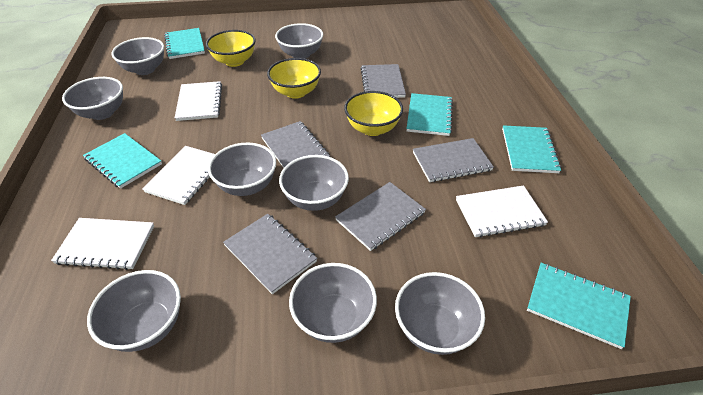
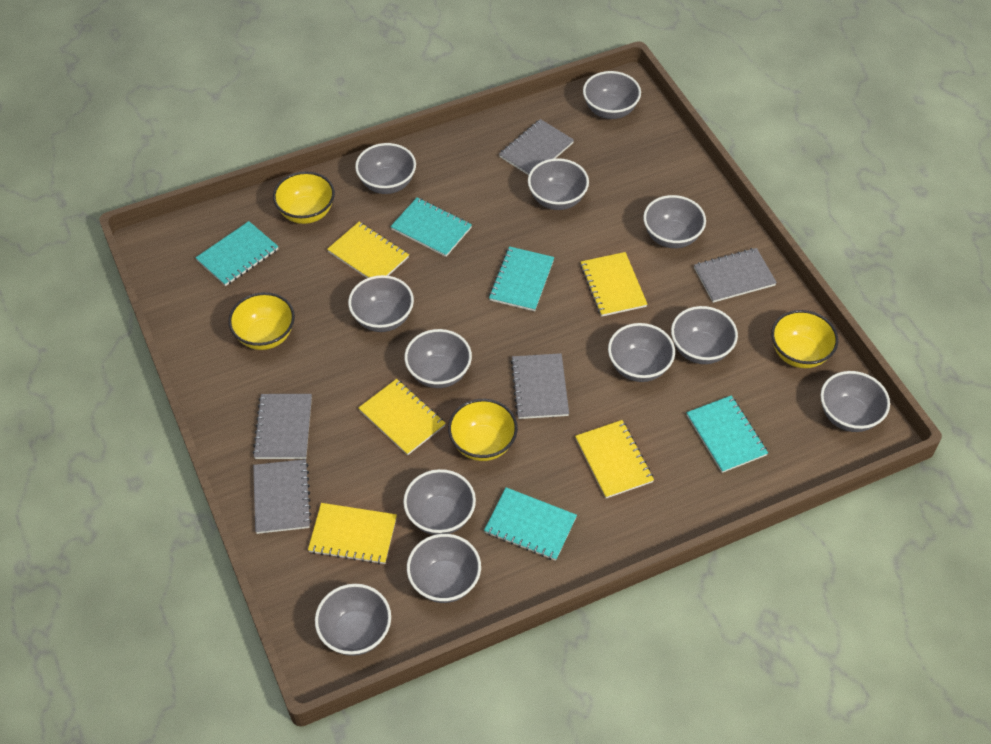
grey bowl: [62,77,123,120] [87,270,181,352] [111,37,164,75] [208,143,276,196] [275,23,323,59] [279,155,349,211] [289,263,377,343] [395,272,485,355] = 8 -> [315,584,391,656] [348,275,414,332] [355,143,416,194] [403,469,476,535] [405,329,472,388] [407,534,481,603] [528,158,589,210] [583,71,641,119] [608,323,675,382] [643,195,706,248] [671,306,738,364] [821,371,890,432] = 12
white notebook: [51,218,154,270] [142,146,215,205] [175,81,222,121] [456,185,548,237] = 4 -> none = 0
yellow bowl: [206,30,256,67] [267,58,321,99] [344,91,403,136] = 3 -> [228,292,295,350] [273,171,335,224] [448,399,518,461] [771,310,838,368] = 4
yellow notebook: none = 0 -> [308,503,397,565] [327,222,409,278] [358,379,446,455] [575,420,654,498] [580,252,647,317] = 5

